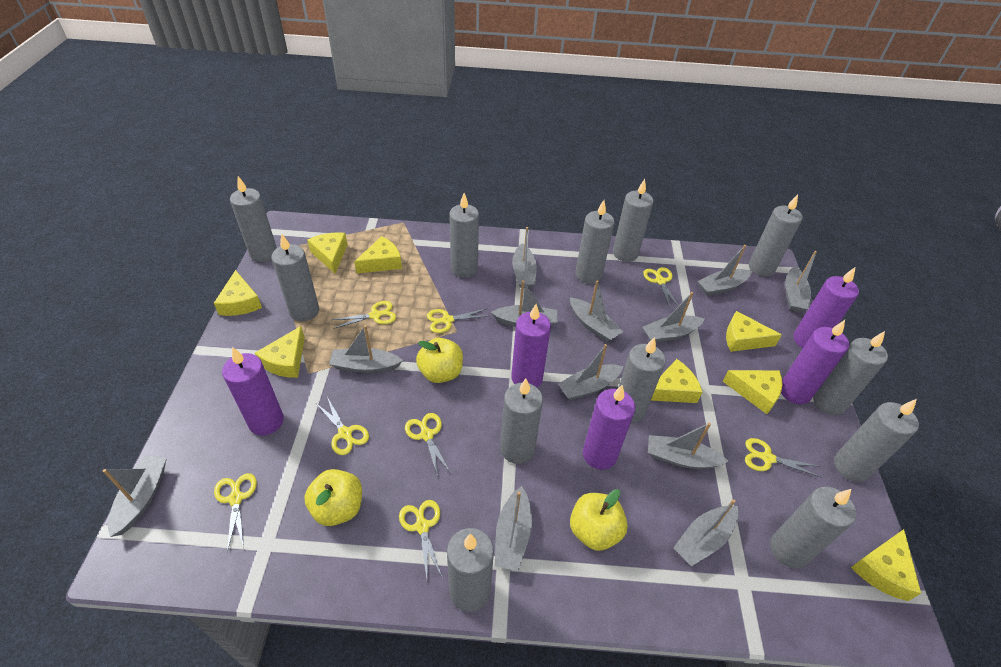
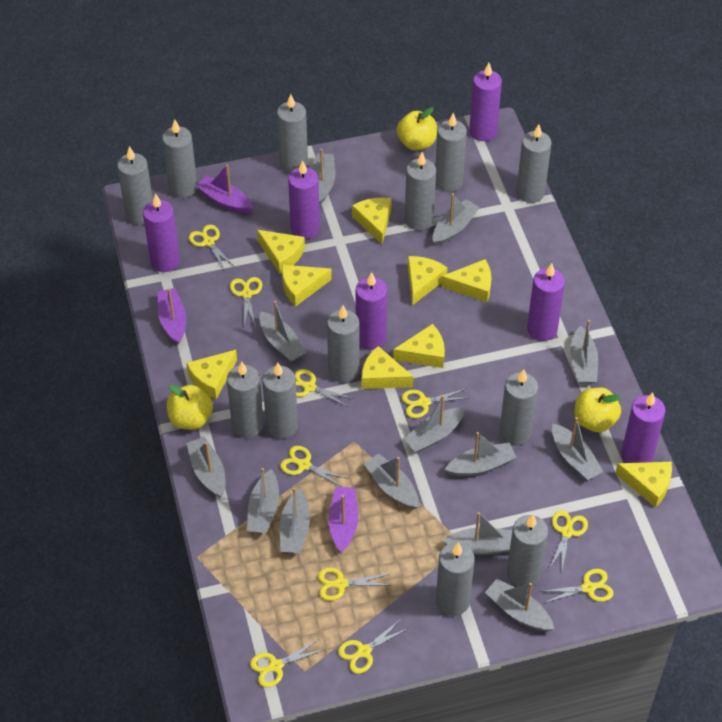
grey boat: [103,455,167,537] [329,325,403,373] [491,280,557,327] [495,486,532,571] [512,227,537,288] [558,344,624,400] [570,280,623,342] [643,292,704,343] [648,423,728,469] [674,499,738,567] [698,245,752,296] [785,251,817,312] = 12 -> [186,437,225,498] [247,468,279,533] [259,301,306,362] [280,487,310,553] [312,149,336,204] [364,453,419,509] [404,395,465,453] [433,193,480,246] [443,512,512,555] [445,432,517,476] [485,579,555,631] [552,417,604,480] [570,320,598,384] = 13
purple boat: none = 0 -> [158,288,186,344] [196,164,253,213] [329,487,358,552] = 3
purple candle: [222,347,284,435] [511,304,551,387] [583,384,635,470] [781,320,849,404] [793,267,859,348] = 5 -> [143,193,180,272] [288,160,320,239] [356,272,387,350] [469,63,502,141] [527,263,565,341] [621,392,665,463] = 6
yellow cheese: [214,270,262,316] [255,326,305,378] [307,232,348,274] [354,236,402,274] [651,359,702,403] [723,370,782,414] [726,311,782,352] [851,529,921,601] = 8 -> [186,350,237,399] [257,230,305,273] [282,265,332,306] [352,198,392,244] [362,346,414,389] [393,324,445,368] [408,256,448,305] [441,259,492,302] [615,462,672,508] = 9
yellow scissors: [214,473,257,552] [317,397,369,455] [332,301,396,329] [399,500,443,579] [405,413,450,477] [427,309,488,333] [643,267,678,308] [745,438,820,477] = 8 -> [189,225,235,271] [230,277,262,327] [250,639,324,688] [280,446,349,487] [295,369,354,407] [318,568,389,601] [338,619,409,674] [401,389,468,418] [539,569,614,603] [549,510,588,574] = 10

